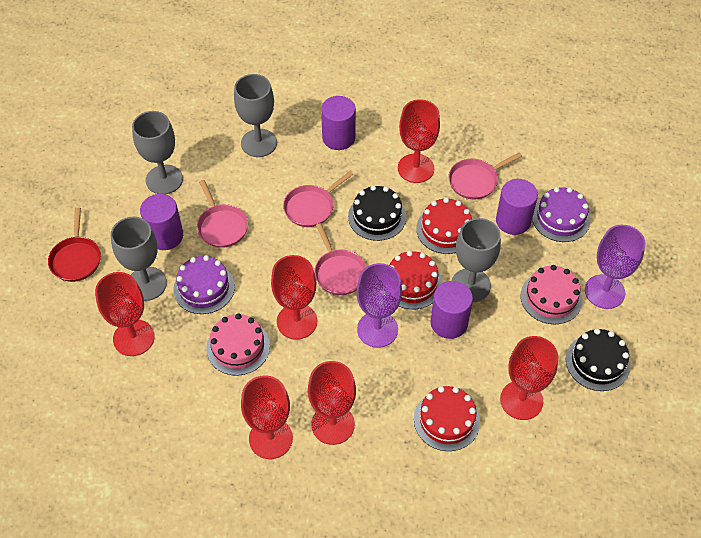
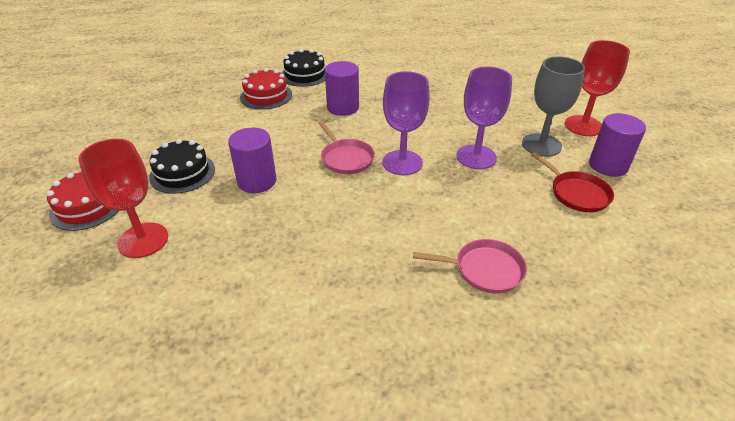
grey goblet: [111,217,167,301] [132,111,183,194] [234,74,277,157] [452,218,501,302] = 4 -> [522,56,585,157] = 1
pink cake: [206,313,270,376] [521,265,582,324] = 2 -> none = 0
pink pan: [197,180,248,248] [283,171,353,227] [314,223,367,295] [448,152,522,200] = 4 -> [318,121,375,174] [413,239,527,293] = 2
purple cake: [174,255,235,314] [532,187,590,242] = 2 -> none = 0
purple cylinder: [140,194,183,250] [321,96,356,150] [430,281,473,339] [496,179,538,235] = 4 -> [228,128,277,193] [325,61,359,116] [589,113,646,177] = 3
red cake: [389,251,442,309] [414,386,480,451] [416,198,472,254] = 3 -> [46,172,118,231] [240,68,292,109] = 2
red goblet: [95,272,155,356] [241,375,293,459] [271,255,317,339] [308,361,356,445] [398,99,440,183] [500,336,558,420] = 6 -> [78,139,168,258] [565,40,630,136] = 2

